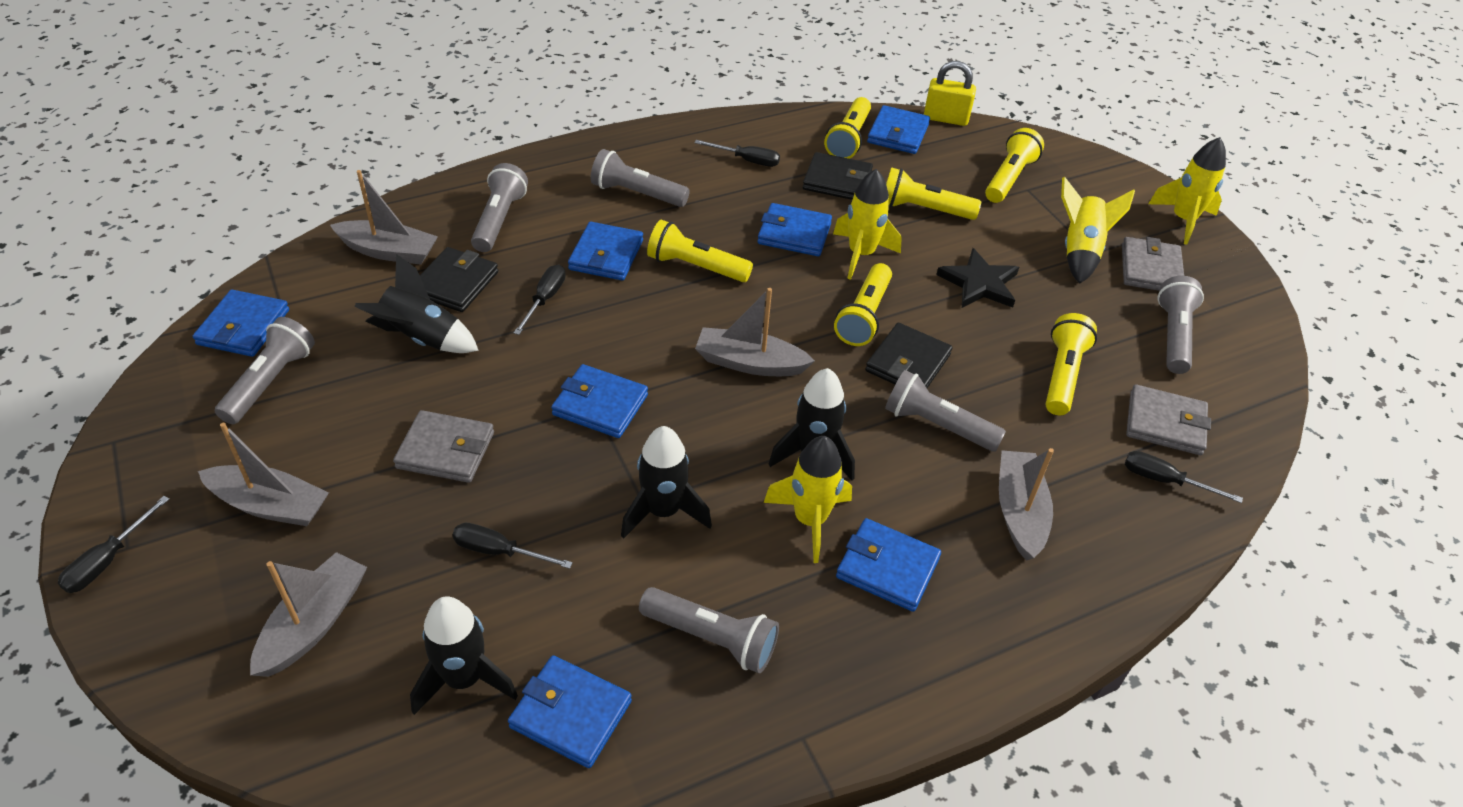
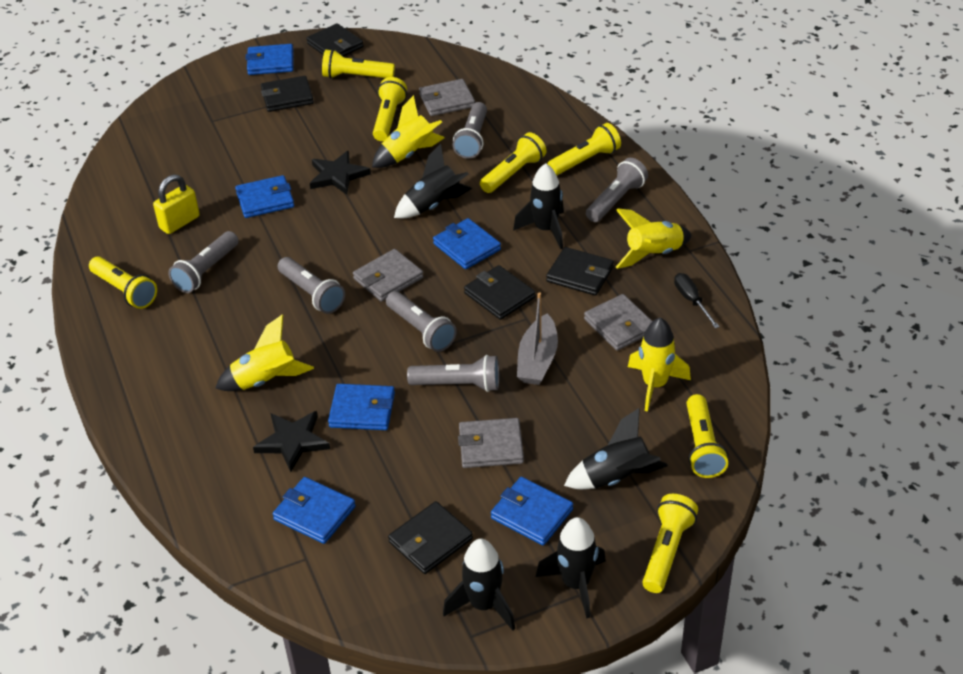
black rocket: [354,254,479,353] [410,597,518,715] [621,426,712,539] [769,368,855,481] = 4 -> [394,144,472,218] [443,539,515,631] [513,163,564,249] [536,517,606,619] [564,408,668,489] = 5
black screwdriver: [58,496,169,593] [452,523,573,569] [514,265,566,335] [695,140,780,167] [1125,451,1243,503] = 5 -> [674,273,720,329] = 1
black star: [936,248,1019,308] = 1 -> [253,411,330,472] [310,150,371,195] = 2
black wallet: [420,247,498,312] [803,152,873,200] [865,323,953,388] = 3 -> [261,76,314,112] [306,23,364,57] [388,501,473,574] [464,265,535,320] [546,247,614,296] = 5
blue wallet: [193,290,289,357] [508,655,632,768] [551,364,648,438] [568,222,643,281] [757,203,832,256] [836,518,941,612] [867,105,930,154] = 7 -> [235,175,294,218] [246,44,293,75] [273,477,356,544] [328,384,395,430] [433,218,501,269] [491,477,573,545] = 6
grey boat: [198,423,329,526] [250,552,367,677] [330,170,438,265] [695,288,815,376] [999,448,1054,561] = 5 -> [517,292,558,385] = 1
grey wallet: [393,410,494,483] [1122,237,1184,291] [1126,384,1211,455] = 3 -> [353,249,424,302] [419,79,475,116] [458,418,524,468] [584,294,652,351] = 4
yellow flashlight: [647,220,753,282] [824,97,871,159] [834,263,892,346] [886,167,981,220] [985,128,1044,203] [1045,313,1097,415] = 6 -> [89,256,157,309] [322,49,395,79] [373,77,407,141] [480,132,546,193] [547,123,621,175] [642,494,698,593] [687,394,728,478] = 7

